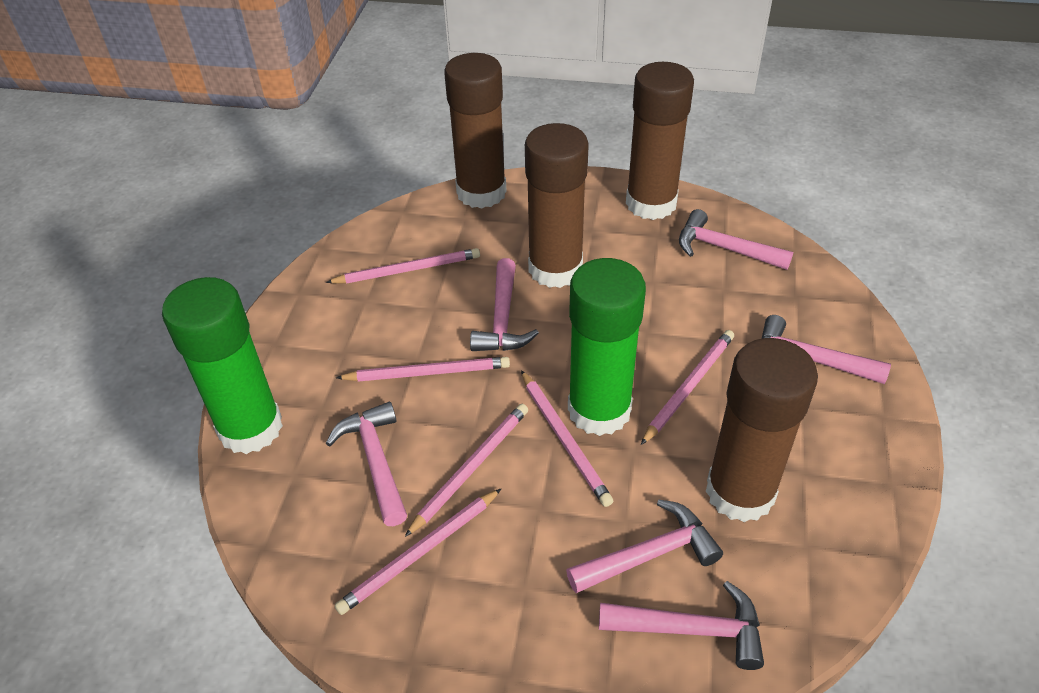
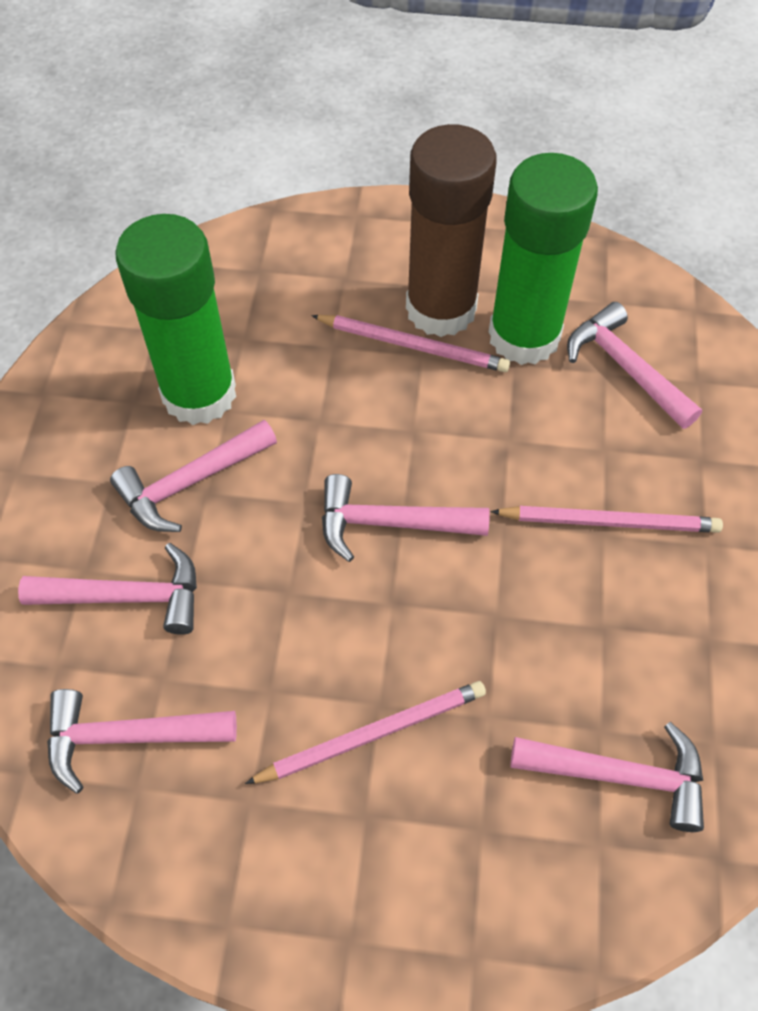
brown glue stick: [444,53,507,209] [525,123,589,288] [626,62,694,220] [706,338,818,523] = 4 -> [406,124,497,337] = 1
pink pencil: [326,248,480,284] [335,488,502,615] [336,357,510,382] [405,404,528,537] [521,370,613,507] [641,330,734,445] = 6 -> [245,681,486,784] [311,315,510,372] [491,506,723,533] = 3

